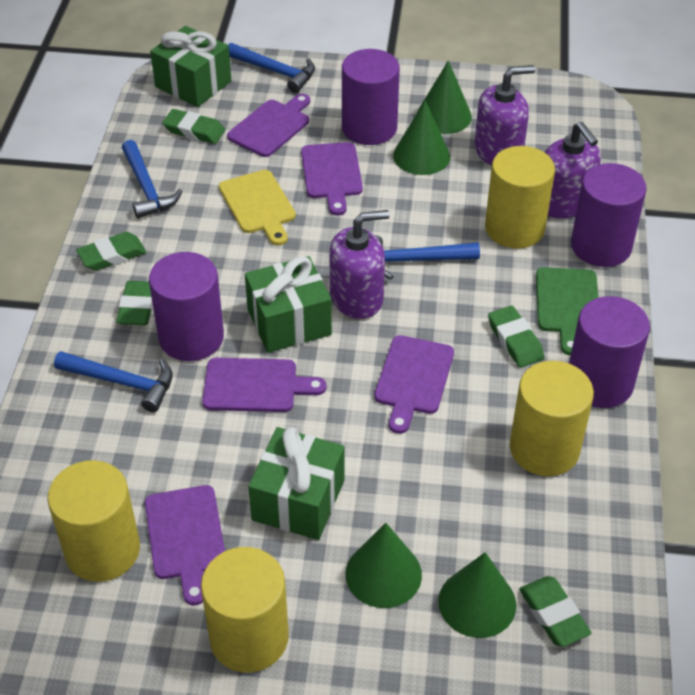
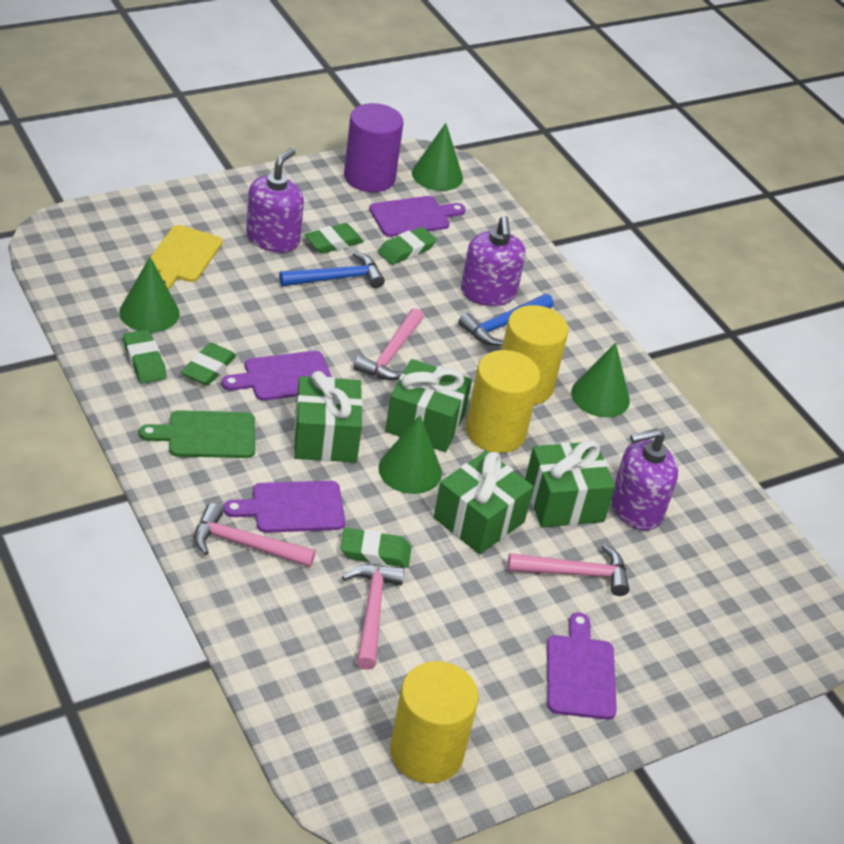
blue hammer: [54,351,173,412] [122,140,183,219] [228,43,315,93] [375,235,480,279] = 4 -> [279,252,385,288] [458,294,554,346] = 2
green gift: [150,26,231,107] [245,256,332,353] [248,427,344,540] = 3 -> [294,371,363,463] [385,359,472,452] [434,451,534,554] [525,440,615,527] = 4
pink hammer: none = 0 -> [194,503,316,567] [342,564,404,670] [353,308,424,380] [507,544,629,596] = 4
purple cutting board: [145,485,225,605] [202,358,326,412] [227,94,310,157] [301,142,363,215] [375,335,454,434] = 5 -> [222,351,332,401] [223,481,345,533] [369,196,466,237] [547,612,617,720] = 4
purple cylinder: [149,252,224,361] [342,49,400,145] [569,296,650,408] [571,163,647,267] = 4 -> [344,103,403,192] = 1
yellow cylinder: [47,460,140,582] [201,547,289,673] [485,146,555,249] [510,361,594,476] = 4 -> [390,661,479,783] [466,350,540,453] [502,305,568,405] = 3

